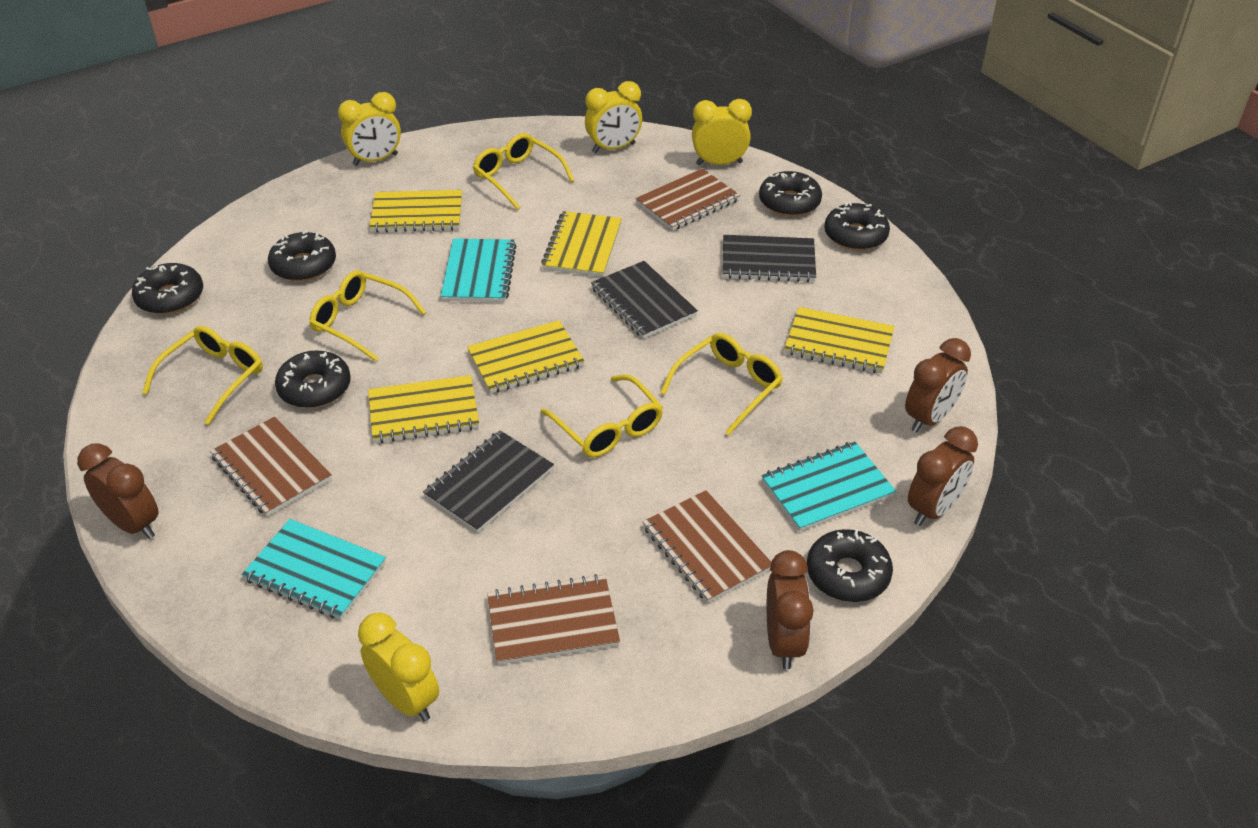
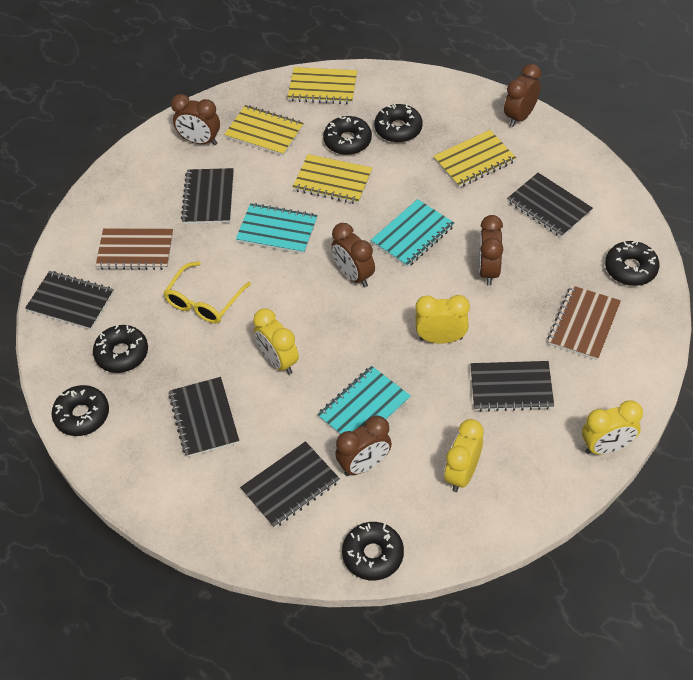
black notebook: [423,430,554,533] [591,261,698,339] [722,235,816,282] = 3 -> [25,271,114,330] [169,377,239,457] [181,168,234,224] [240,441,340,528] [470,361,554,412] [507,173,593,238] = 6
brown clock: [77,443,159,539] [767,550,814,669] [905,338,971,433] [908,426,978,526] = 4 -> [171,94,220,145] [331,223,375,287] [335,416,392,476] [479,215,503,286] [504,64,541,127] = 5
brown notebook: [210,416,332,516] [487,574,620,665] [636,168,740,231] [643,490,771,603] = 4 -> [96,228,173,270] [547,285,621,360] = 2
yellow glasses: [142,326,263,425] [309,270,426,362] [473,133,574,210] [541,375,663,458] [660,333,783,435] = 5 -> [163,261,251,323] = 1
yellow notebook: [368,375,479,443] [369,190,462,233] [467,320,585,394] [541,211,622,277] [784,307,895,374] = 5 -> [224,105,304,156] [287,67,357,104] [292,154,372,204] [433,130,516,188] = 4

